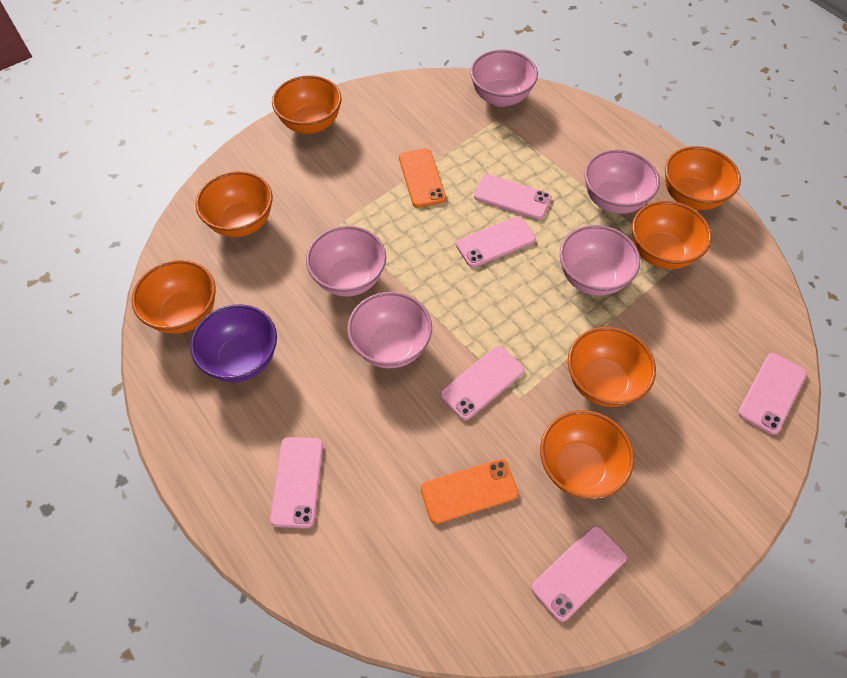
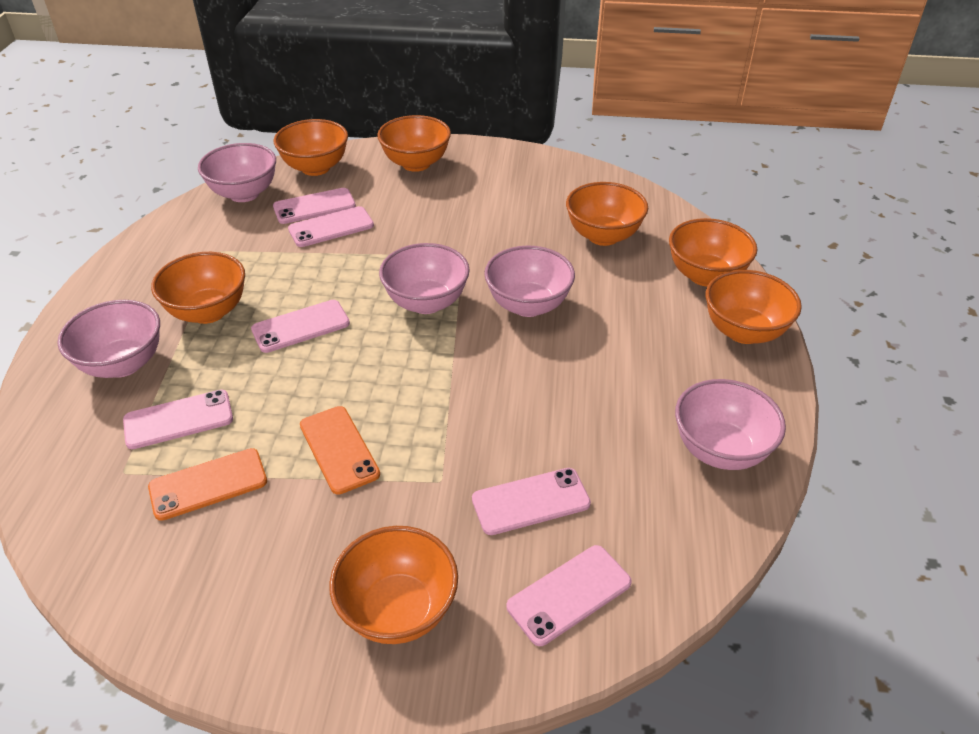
purple bowl: [190,304,277,382] = 1 -> none = 0

